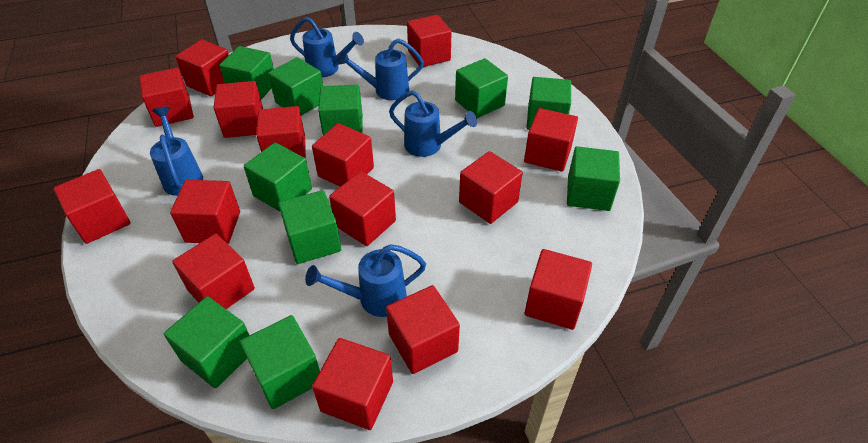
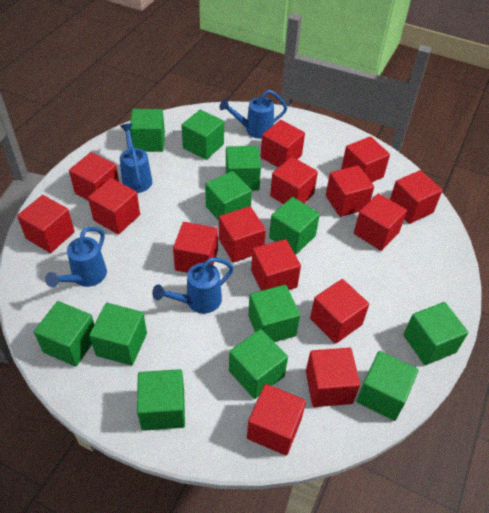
blue watering can: [150,107,203,196] [290,17,364,77] [305,244,426,317] [338,39,424,100] [389,90,477,157] = 5 -> [45,227,107,288] [120,124,152,193] [152,258,234,313] [219,90,287,139] = 4
green cube: [164,296,249,388] [219,46,274,100] [240,315,320,409] [244,142,312,212] [268,57,323,116] [278,190,341,264] [318,85,363,135] [455,58,508,118] [527,77,571,130] [567,146,620,211] = 10 -> [34,301,94,367] [89,303,147,366] [130,109,165,152] [137,369,185,431] [181,110,224,160] [205,171,252,221] [226,146,261,191] [229,329,288,399] [248,285,300,342] [269,197,320,255] [356,351,419,421] [403,302,468,365] = 12

